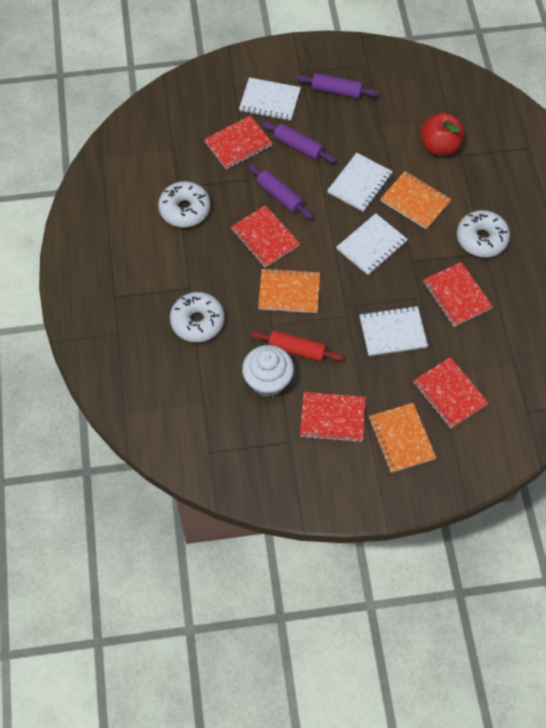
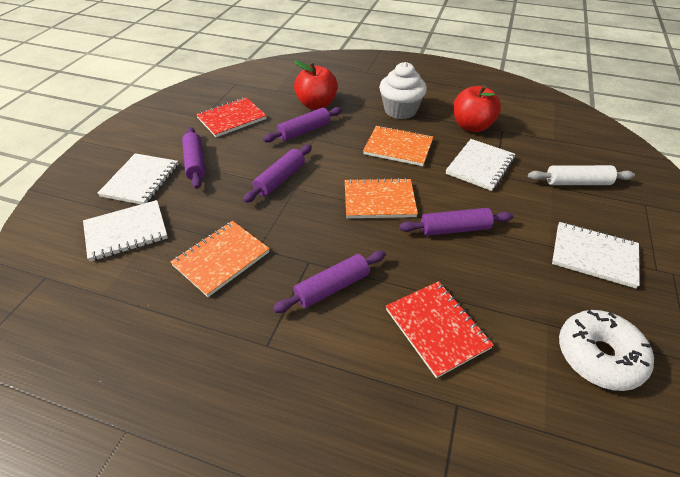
purple rolling pin: [248,164,313,219] [262,121,337,163] [296,73,379,98] = 3 -> [182,127,206,189] [243,144,312,203] [263,107,342,142] [273,251,386,313] [399,208,513,236] = 5
red apple: [420,112,464,155] = 1 -> [294,60,338,110] [453,85,501,132] = 2
red notebook: [204,116,273,169] [231,205,300,267] [300,392,366,443] [413,357,488,428] [423,262,493,327] = 5 -> [196,97,267,137] [386,281,494,378] = 2
red rolling pin: [251,330,344,361] = 1 -> none = 0
white donut: [158,181,210,227] [170,292,225,342] [457,210,510,257] = 3 -> [559,310,654,391] = 1
white rolling pin: none = 0 -> [528,165,635,185] = 1

